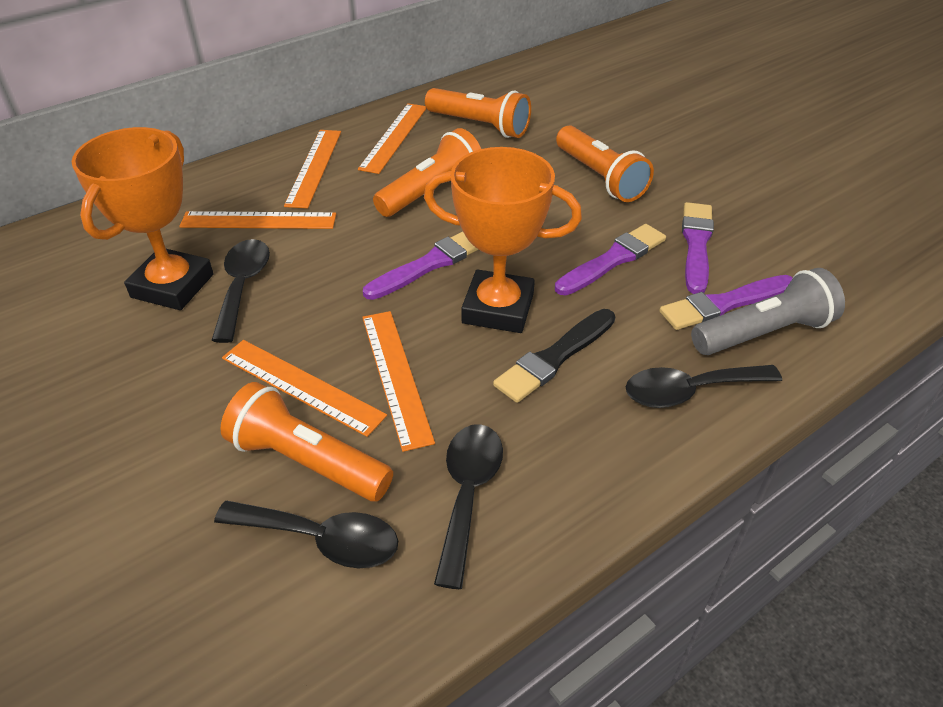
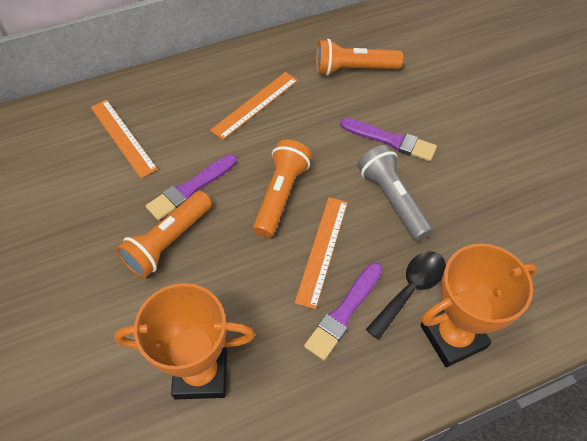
black brush: [493,309,615,403] = 1 -> none = 0
black spoon: [211,239,270,343] [214,501,398,568] [434,424,503,589] [626,365,782,408] = 4 -> [366,251,446,340] = 1
orange flashlight: [220,382,393,501] [373,128,481,217] [425,88,531,138] [556,125,654,202] = 4 -> [116,191,212,278] [253,139,312,238] [316,39,403,76] = 3
orange ruler: [179,211,336,229] [222,340,387,437] [284,130,341,209] [358,103,427,174] [362,311,435,452] = 5 -> [91,100,158,178] [210,72,298,140] [295,197,348,309] = 3
purple brush: [363,232,479,300] [555,224,666,296] [659,275,792,330] [682,202,714,294] = 4 -> [146,154,237,221] [304,263,382,361] [340,118,437,162] = 3

